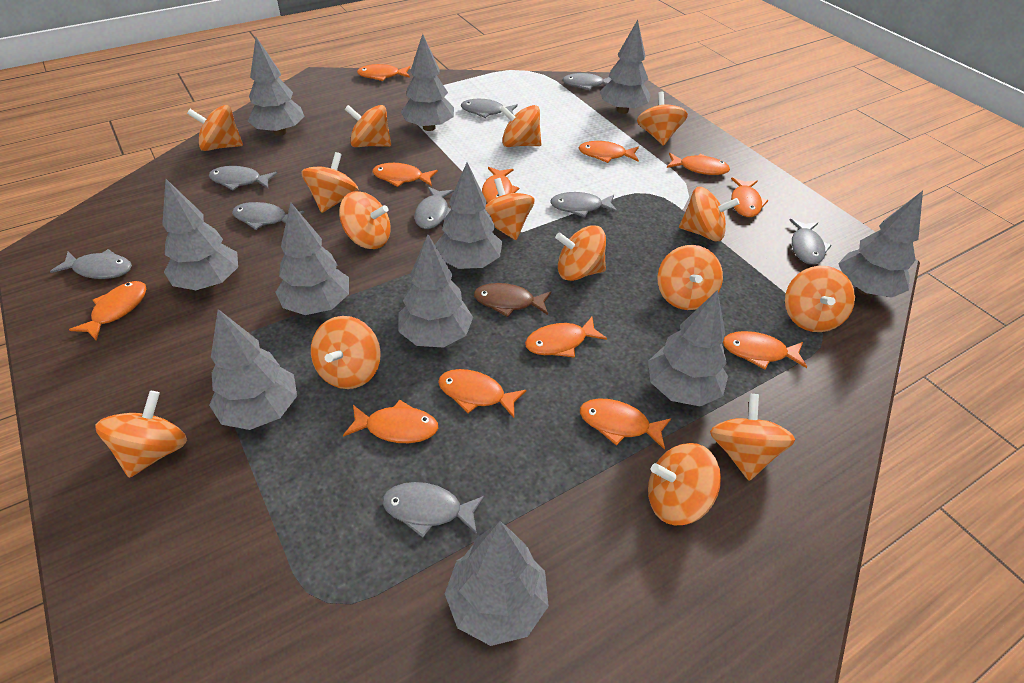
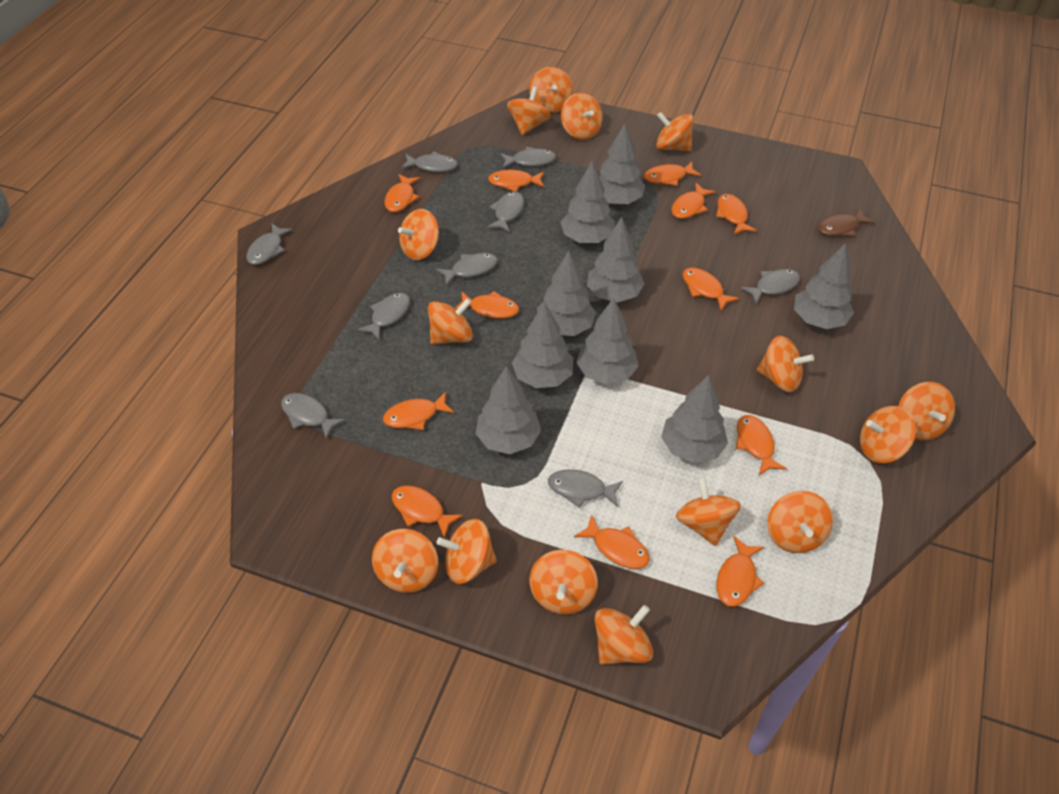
grey tree: [162,179,238,290] [209,309,297,430] [248,37,304,136] [276,202,349,315] [398,235,473,347] [401,34,454,131] [435,163,502,269] [445,521,549,646] [600,20,650,114] [648,290,728,406] [838,191,923,298] = 11 -> [475,366,541,454] [512,302,573,388] [537,251,596,336] [561,161,615,243] [576,298,639,385] [587,217,645,302] [599,123,645,205] [661,375,728,463] [794,243,854,329] = 9

